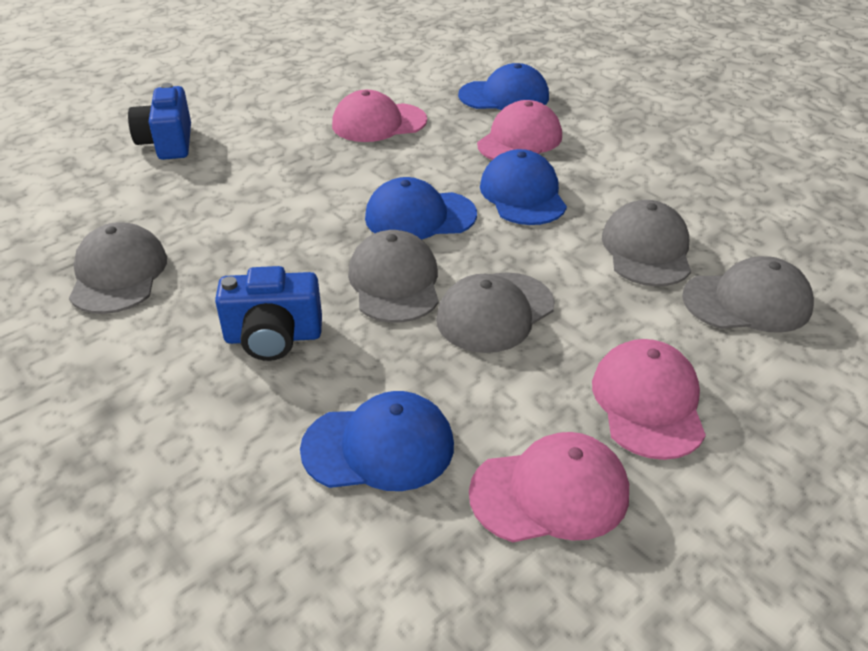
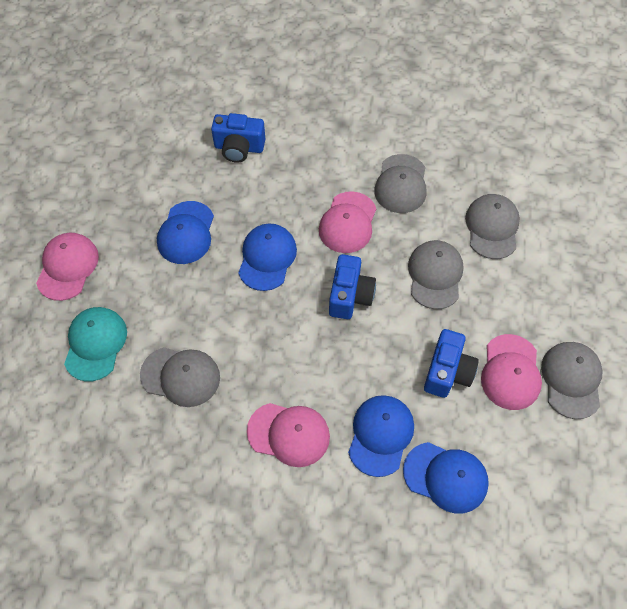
blue camera: [128,83,191,160] [215,266,322,361] = 2 -> [211,113,265,163] [329,254,376,319] [424,329,479,398] = 3
turquoise cap: none = 0 -> [64,307,127,382] = 1

